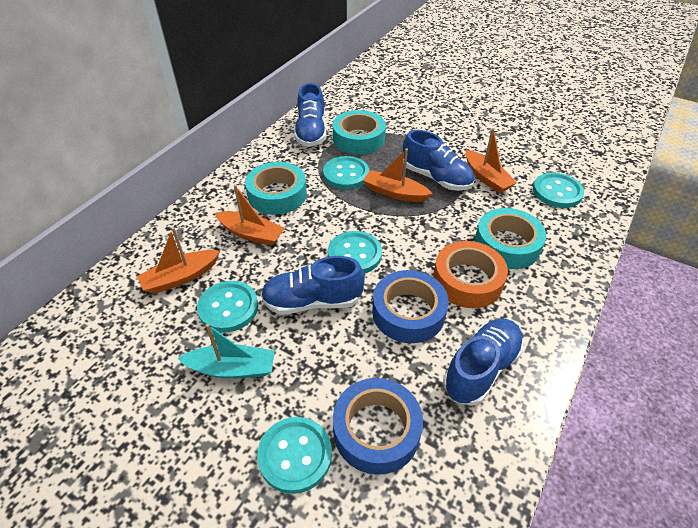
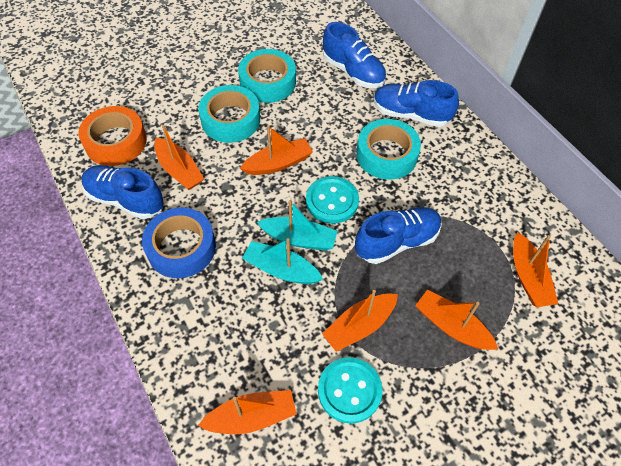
blue tape: [333,378,423,475] [372,270,449,343] = 2 -> [142,208,216,278] = 1
orange boat: [137,227,220,294] [215,185,285,246] [363,148,433,202] [465,128,517,193] = 4 -> [154,125,204,190] [198,390,297,434] [240,126,313,175] [322,290,398,352] [415,290,499,350] [513,232,558,307] = 6
turquoise boat: [178,324,275,379] = 1 -> [242,238,323,284] [257,200,338,250] = 2
turquoise button: [197,281,258,333] [257,417,332,494] [323,156,369,189] [328,231,382,274] [533,173,584,208] = 5 -> [306,176,359,224] [318,357,383,424] = 2

